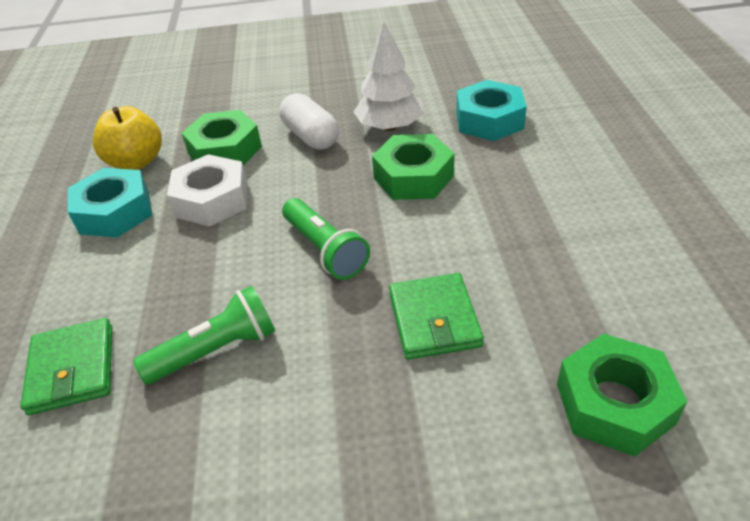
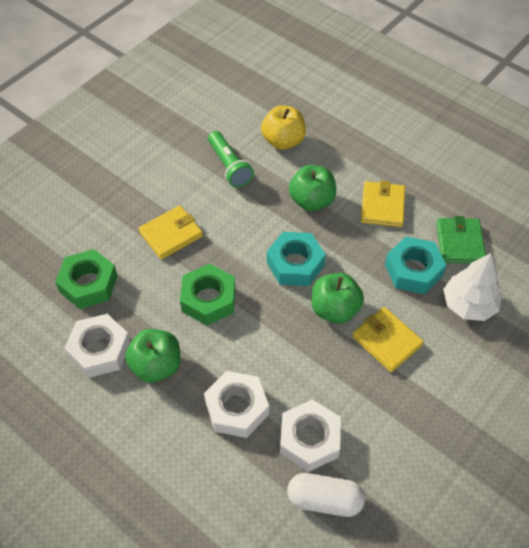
green apple: none = 0 -> [125,329,181,383] [289,165,336,211] [312,273,364,324] = 3
green flashlight: [133,286,275,384] [282,198,370,280] = 2 -> [208,131,254,188] = 1
green nut: [182,110,262,165] [372,134,455,200] [557,333,687,457] = 3 -> [55,249,118,309] [180,264,235,325] = 2
green wallet: [20,318,112,416] [389,273,484,360] = 2 -> [436,216,486,263] = 1
white nut: [167,154,248,227] = 1 -> [65,314,131,378] [204,371,269,438] [280,400,341,472] = 3
yellow wallet: none = 0 -> [139,205,203,259] [352,307,424,372] [361,180,405,227] = 3

